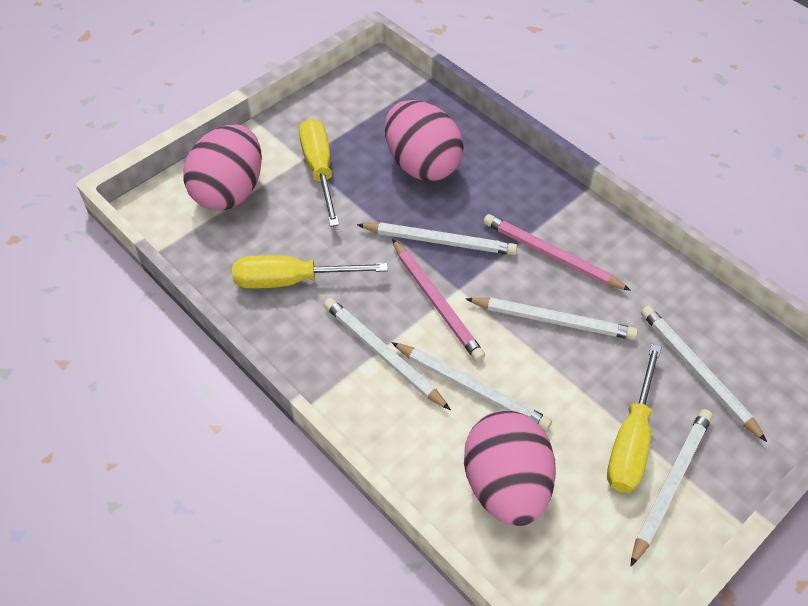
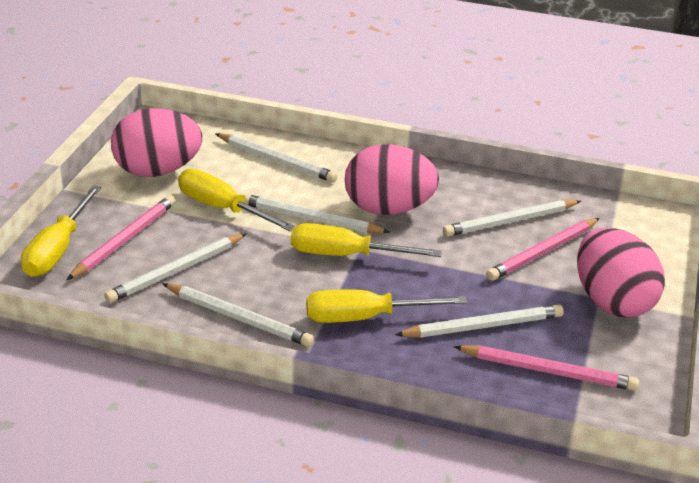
pink pencil: [392,239,485,362] [484,214,631,291] = 2 -> [67,195,176,280] [454,345,639,391] [486,218,600,281] = 3
yellow screwdriver: [232,255,388,289] [299,118,339,227] [607,344,662,493] = 3 -> [21,185,101,277] [178,169,296,231] [291,223,442,257] [306,290,467,323] = 4

